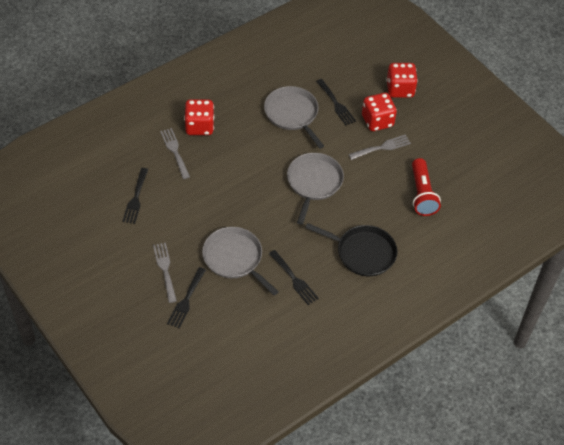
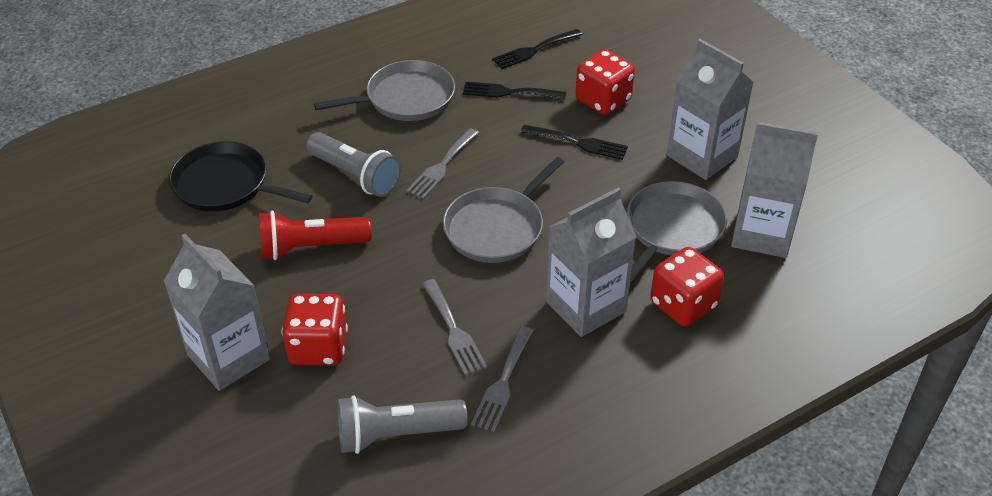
black fork: [122,168,148,224] [167,267,206,329] [269,250,319,305] [316,79,356,125] = 4 -> [463,82,566,100] [492,29,582,69] [521,125,628,160] = 3
grey carton: none = 0 -> [164,234,271,391] [546,187,637,337] [667,39,754,180] [731,122,818,258] = 4
grey flashlight: none = 0 -> [306,132,401,197] [338,395,468,454] = 2

